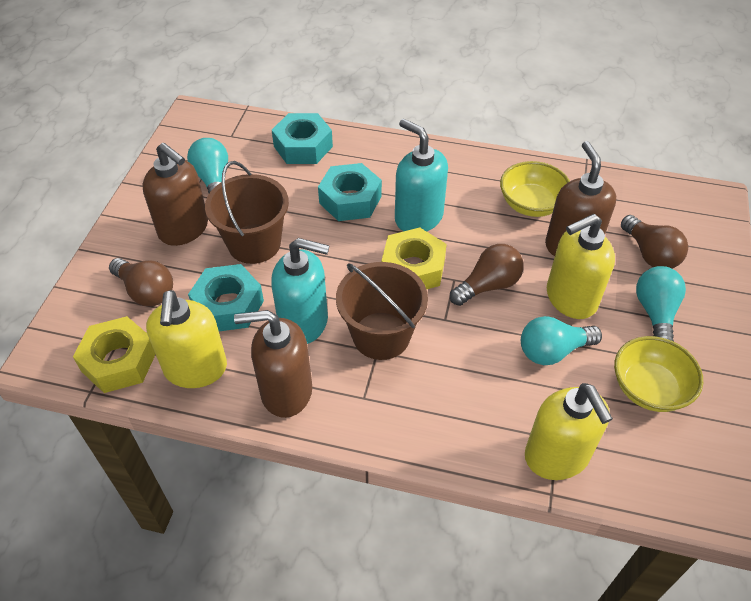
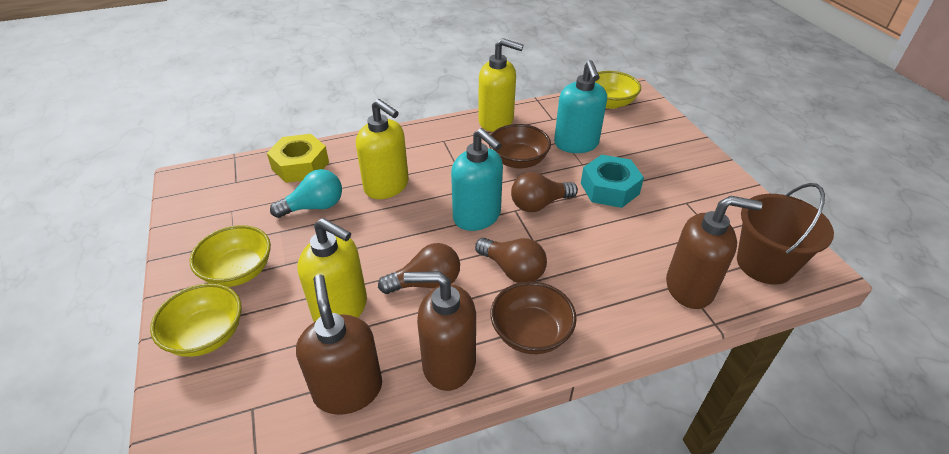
brown bowl: none = 0 -> [489,124,551,169] [490,281,577,354] = 2
brown bucket: [205,161,289,264] [336,262,428,360] = 2 -> [737,183,834,285] = 1
turquoise light bulb: [187,138,228,193] [521,316,602,365] [636,266,686,342] = 3 -> [270,169,342,218] = 1
turquoise nut: [188,264,264,331] [272,113,333,164] [318,163,382,221] = 3 -> [581,155,644,208] = 1
yellow bowl: [500,161,570,217] [614,336,703,412] = 2 -> [150,283,242,357] [190,225,271,287] [590,71,641,109] = 3
yellow nut: [73,316,156,393] [381,227,447,289] = 2 -> [267,134,329,183] = 1

